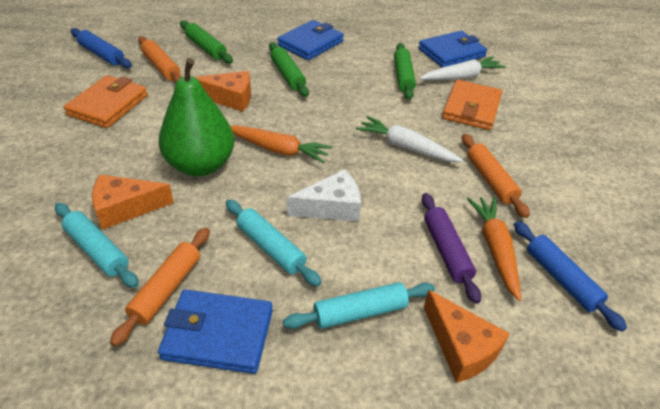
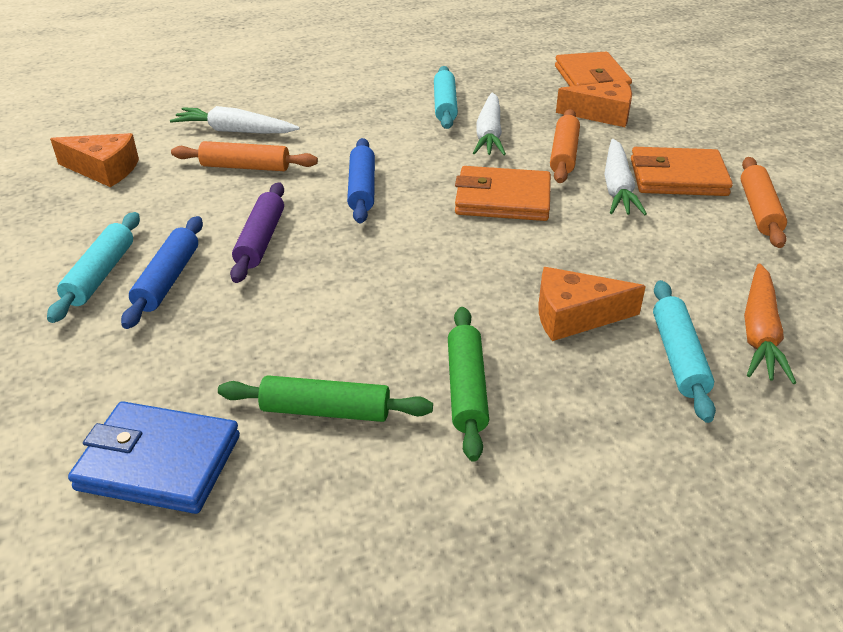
blue wallet: [158,289,273,374] [277,20,344,60] [418,31,487,67] = 3 -> [68,401,240,514] = 1
green pear: [159,58,234,176] = 1 -> none = 0
green rolling pin: [180,20,233,64] [269,42,309,97] [394,43,416,100] = 3 -> [218,375,433,422] [448,307,489,462] = 2
orange carrot: [230,125,333,163] [467,197,521,301] = 2 -> [744,263,796,384] = 1
orange wallet: [64,75,148,128] [442,80,502,130] = 2 -> [455,166,551,221] [555,52,632,88] [631,147,733,196] = 3
white carrot: [356,116,463,162] [420,57,506,81] = 2 -> [170,106,300,133] [473,93,506,155] [604,139,647,215] = 3
white cheese: [287,169,361,222] = 1 -> none = 0

